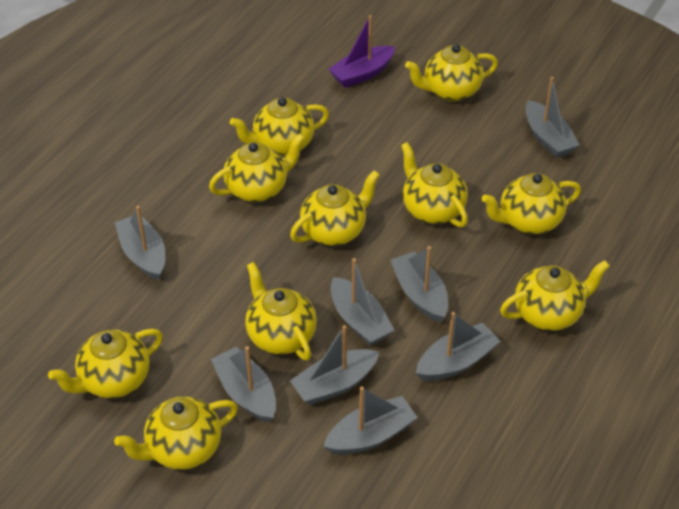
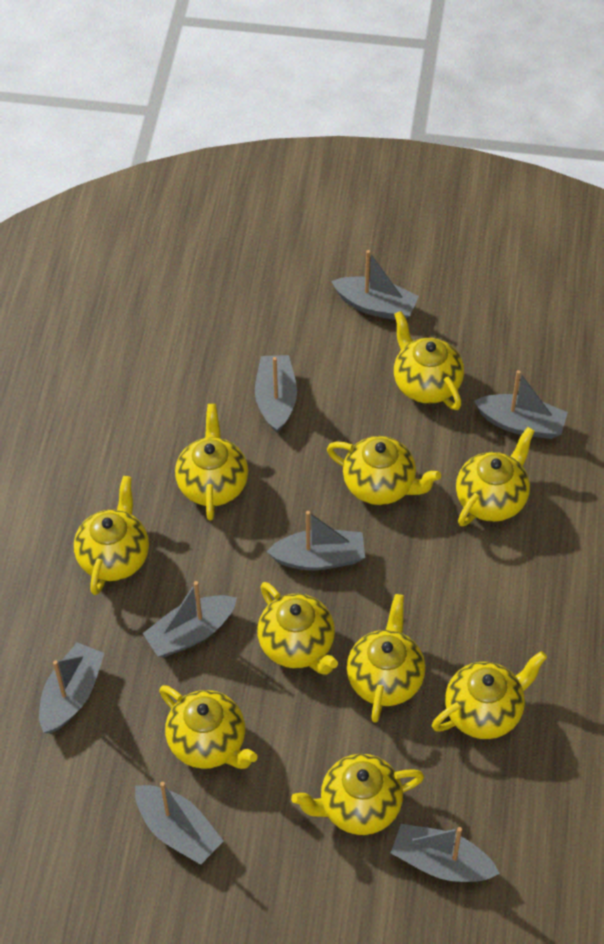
purple boat: [328,15,395,88] = 1 -> none = 0

